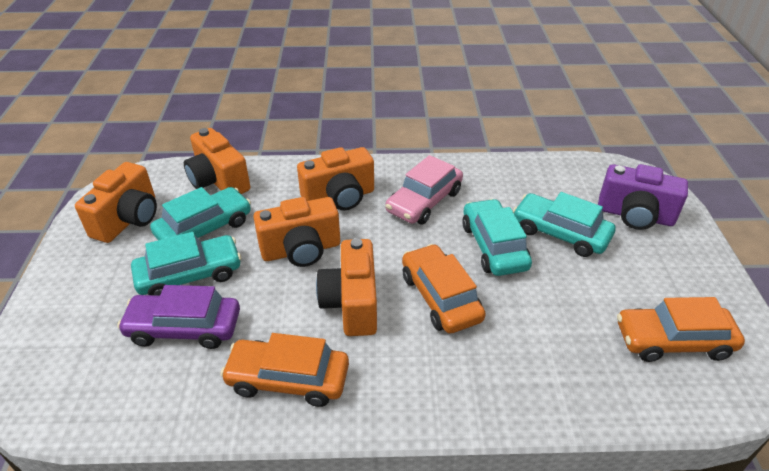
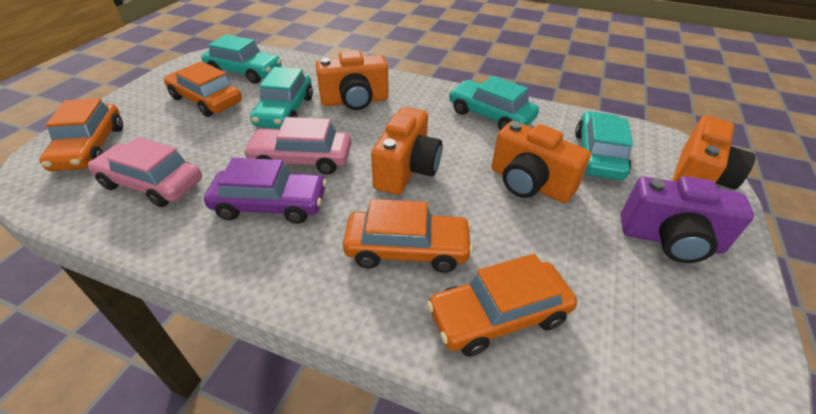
orange camera: [75,162,157,243] [184,128,250,194] [253,197,340,267] [297,147,374,210] [316,238,377,336] = 5 -> [316,50,389,110] [371,107,443,195] [492,121,591,203] [672,115,756,189] = 4
orange car: [220,333,349,407] [402,244,486,334] [617,297,745,362] = 3 -> [39,98,123,171] [164,61,242,117] [343,199,473,273] [427,254,577,356] = 4
pink car: [385,155,463,224] = 1 -> [88,137,202,207] [243,117,351,175] = 2

